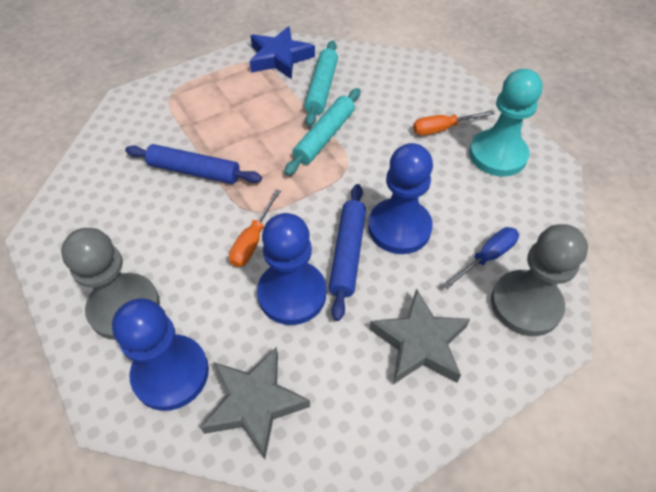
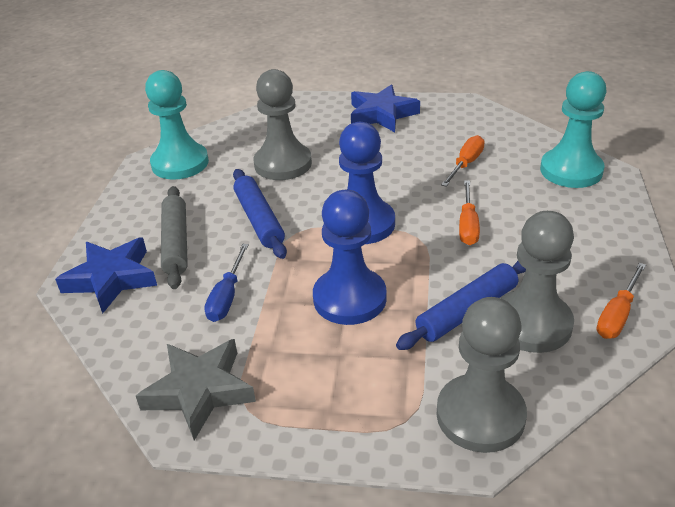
blue pawn: [112,298,209,411] [257,213,326,325] [368,143,433,254] = 3 -> [313,190,387,325] [339,122,395,244] = 2
blue star: [249,26,315,79] = 1 -> [55,237,157,314] [351,85,420,132] = 2
grey pawn: [61,228,160,340] [491,224,588,336] = 2 -> [254,69,312,180] [436,297,527,453] [501,211,574,353] = 3
grey rolling pin: none = 0 -> [161,186,188,289] = 1
grey star: [200,347,310,459] [369,288,470,384] = 2 -> [136,339,256,440] = 1
orange screwdriver: [229,189,281,267] [413,110,495,135] = 2 -> [441,135,485,187] [459,181,480,245] [596,263,646,339] = 3
turquoise pawn: [469,69,543,177] = 1 -> [145,70,209,180] [540,71,607,188] = 2
turquoise rolling pin: [284,88,360,176] [304,41,338,127] = 2 -> none = 0

